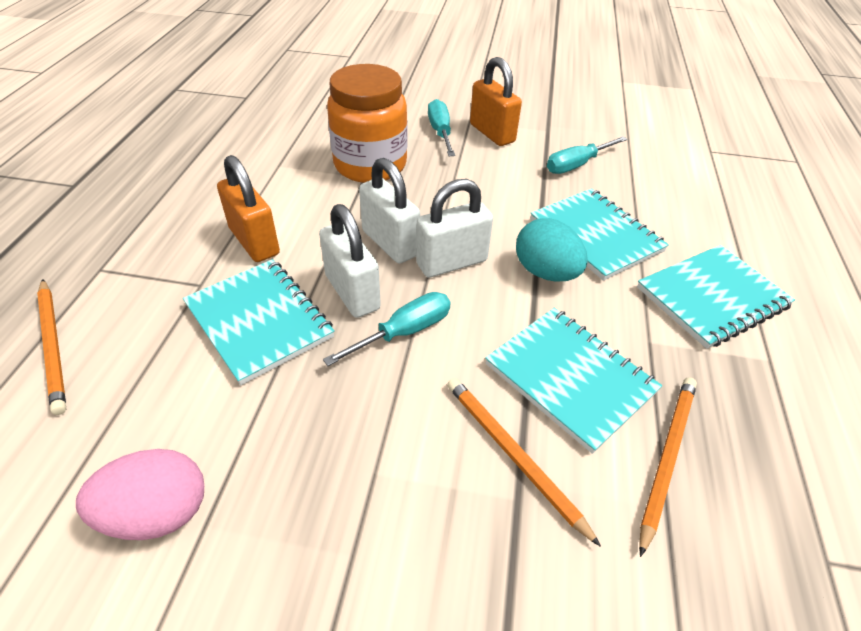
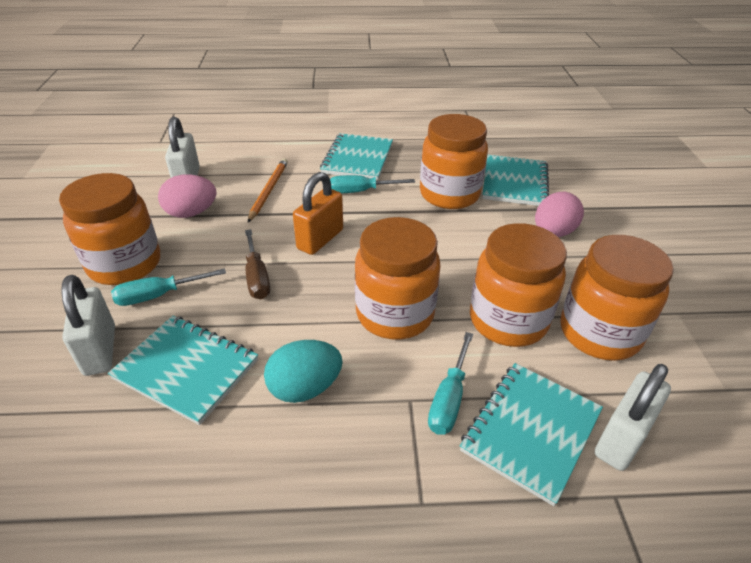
brown screwdriver: none = 0 -> [245,229,270,299] = 1
orange jar: [327,64,407,183] = 1 -> [59,173,160,285] [355,217,441,340] [420,114,488,209] [470,223,567,347] [560,235,674,361] = 5
orange padlock: [217,155,280,262] [470,57,522,146] = 2 -> [293,172,343,255] = 1
orange pencil: [37,279,66,415] [447,378,601,547] [639,377,697,557] = 3 -> [248,158,288,222] = 1
pink egg: [76,449,204,540] = 1 -> [158,174,217,218] [535,192,584,237] = 2

